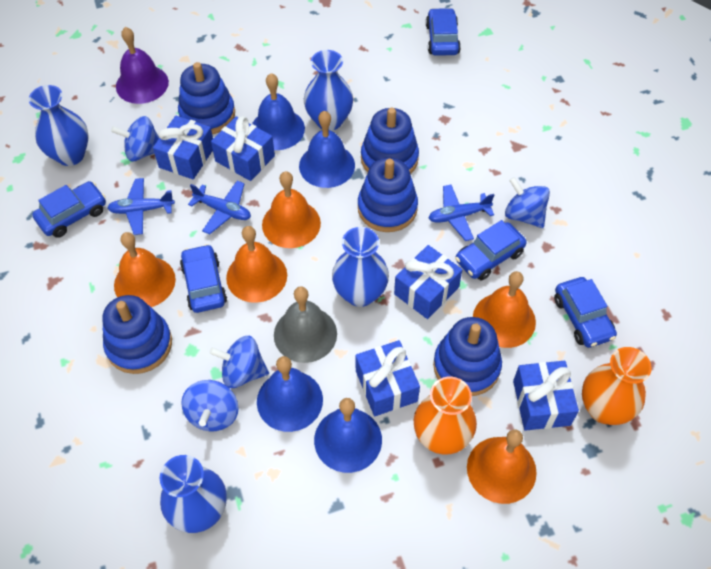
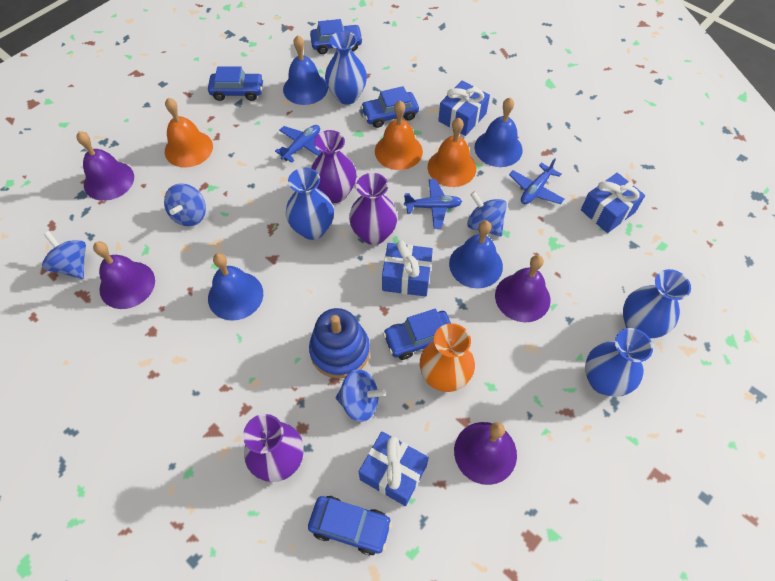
blue gift: [153,116,213,179] [211,116,275,181] [356,340,420,416] [394,245,462,319] [513,361,579,431] = 5 -> [359,431,429,506] [382,240,433,297] [438,81,490,136] [581,173,645,233] = 4
blue stacking toy: [102,295,172,374] [178,62,235,134] [358,157,418,232] [361,108,419,174] [433,317,502,396] = 5 -> [309,308,370,378] = 1
grey bell: [274,286,337,363] = 1 -> none = 0
orange bell: [114,232,176,307] [226,226,287,303] [262,171,321,248] [467,429,537,504] [473,271,536,348] = 5 -> [165,98,213,168] [375,101,423,170] [428,118,476,187] = 3
orange vase: [414,377,477,454] [582,347,652,425] = 2 -> [420,323,475,392] = 1
purple bell: [116,27,169,104] = 1 -> [76,131,134,201] [93,241,155,309] [454,422,517,485] [495,255,550,322] = 4
purple vase: none = 0 -> [243,414,304,482] [311,130,357,203] [349,173,398,245] = 3

